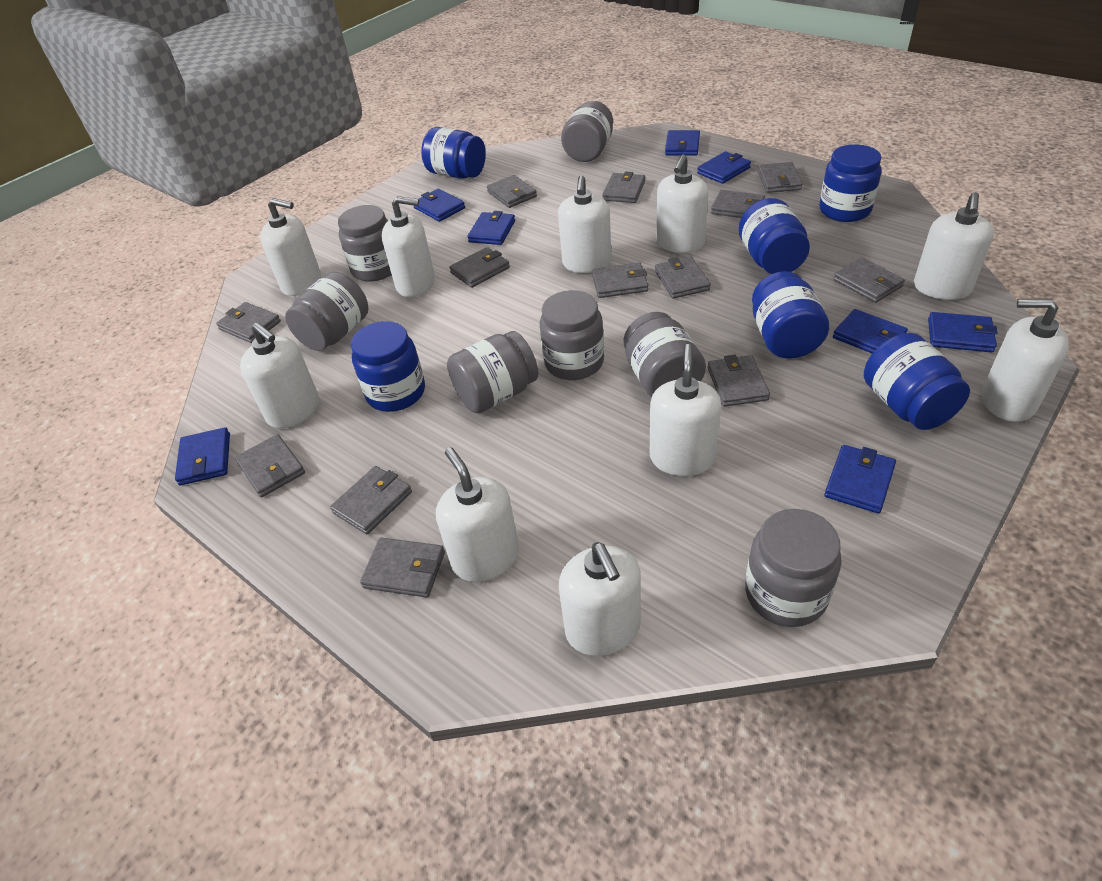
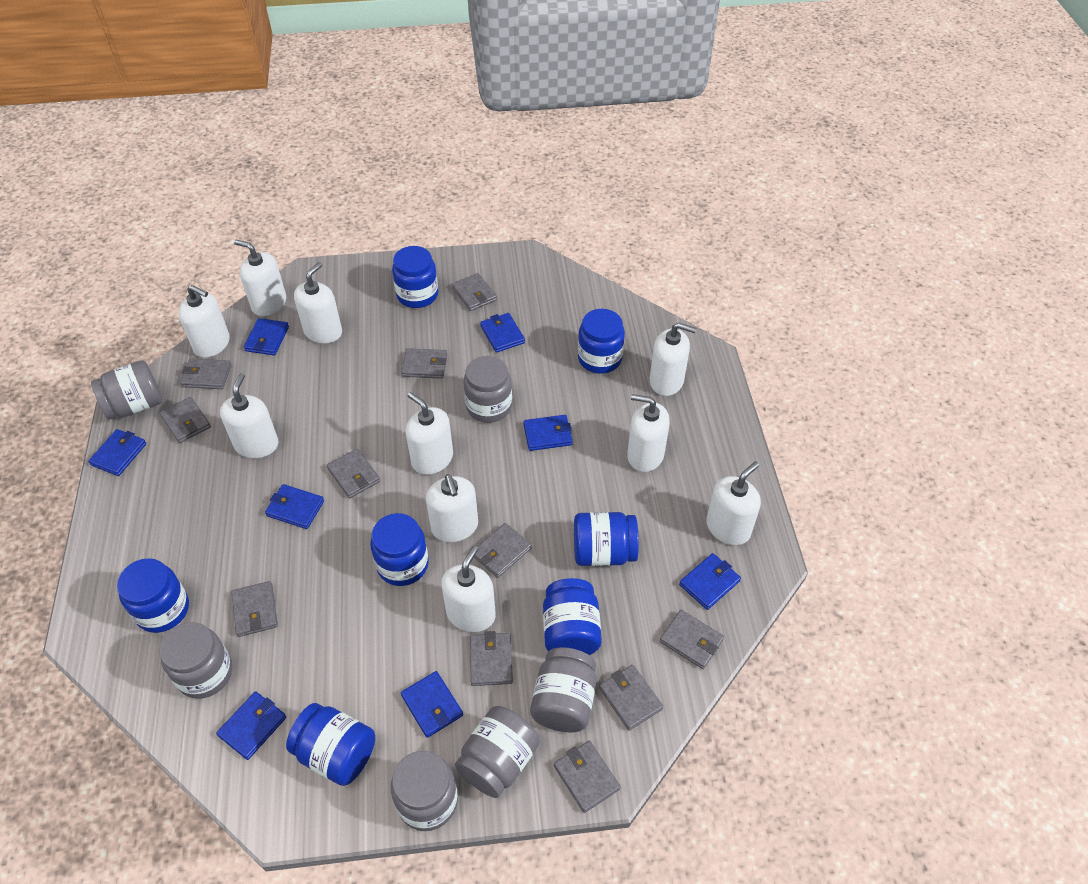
blue jar: [351,321,425,412] [421,127,486,179] [739,198,810,274] [752,271,829,359] [819,144,882,222] [864,333,970,430] = 6 -> [117,558,189,633] [286,703,375,786] [370,513,429,586] [392,246,438,308] [543,578,602,655] [574,512,639,566] [578,309,625,374] = 7
grey jar: [285,272,368,351] [338,205,392,282] [447,331,538,413] [539,290,604,380] [561,101,613,162] [624,312,706,397] [745,509,842,627] = 7 -> [91,360,162,420] [160,622,232,699] [391,751,458,831] [455,706,540,798] [463,356,512,423] [530,647,597,732] = 6
grey wallet: [216,302,281,343] [235,434,305,497] [330,466,412,534] [360,538,445,598] [449,247,510,288] [487,175,537,208] [592,263,649,298] [602,172,645,203] [655,257,711,299] [708,355,770,407] [711,190,765,218] [758,162,803,193] [834,258,905,303] = 13 -> [160,397,211,443] [180,358,231,389] [231,581,278,637] [327,449,380,498] [401,348,447,379] [452,273,497,311] [470,631,513,686] [474,523,531,578] [554,741,621,813] [599,665,663,731] [660,610,724,669] = 11

